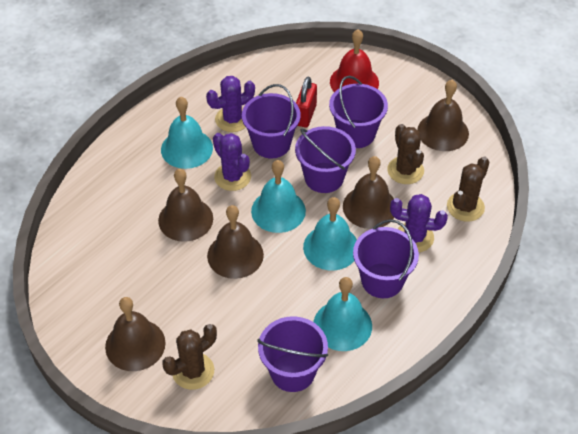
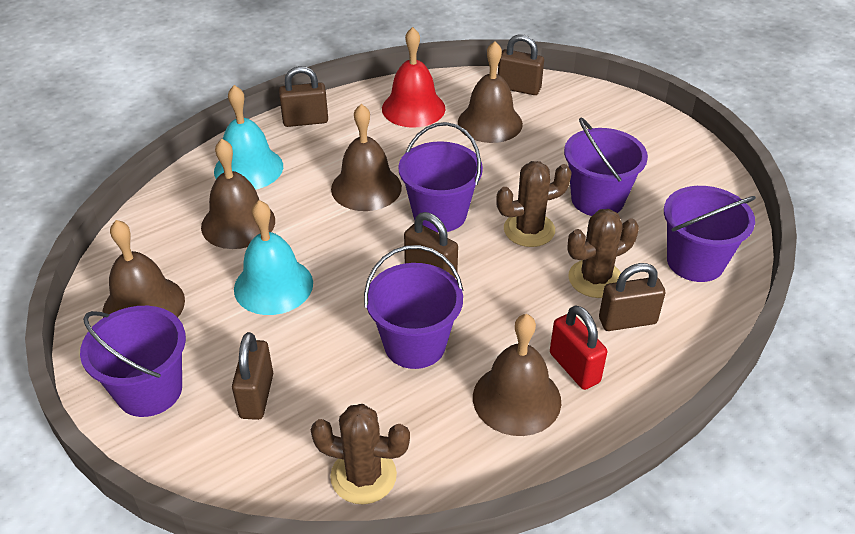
brown padlock: none = 0 -> [232,332,273,420] [279,66,328,127] [404,212,458,278] [498,34,544,95] [599,263,665,331] = 5
purple cactus: [206,76,255,132] [213,133,251,191] [390,194,448,252] = 3 -> none = 0
turquoise bell: [161,97,213,169] [251,160,306,233] [303,197,357,271] [313,277,372,351] = 4 -> [214,85,283,190] [234,200,313,315] = 2

